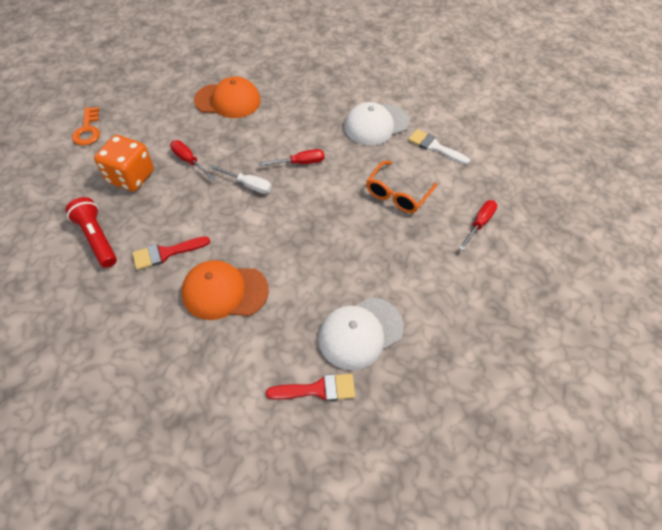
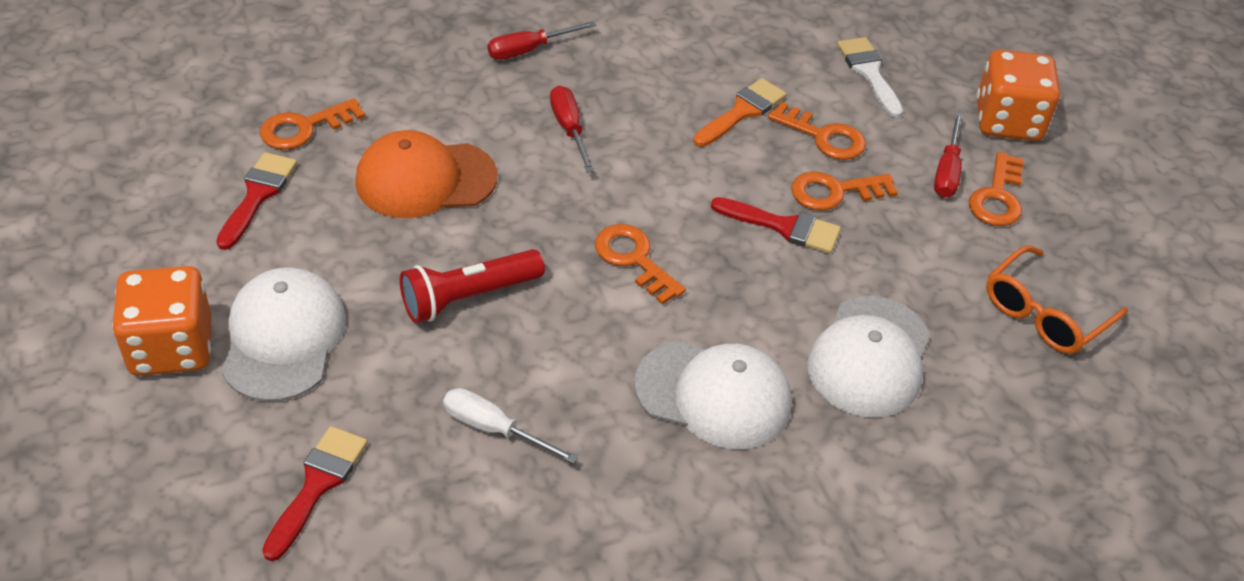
orange brush: none = 0 -> [693,78,786,147] = 1
orange cap: [181,260,269,320] [194,77,261,118] = 2 -> [355,130,498,218] = 1
orange dice: [94,135,154,192] = 1 -> [112,266,211,376] [976,50,1060,141] = 2
orange key: [72,107,100,145] = 1 -> [260,98,365,150] [595,224,686,305] [768,102,866,160] [791,171,898,211] [969,152,1024,226] = 5
red brush: [132,236,210,270] [266,374,355,401] = 2 -> [216,152,297,250] [262,426,368,561] [711,197,841,254] = 3
white cap: [318,297,404,370] [344,102,409,145] = 2 -> [221,267,346,402] [634,341,792,449] [807,296,930,418] = 3

